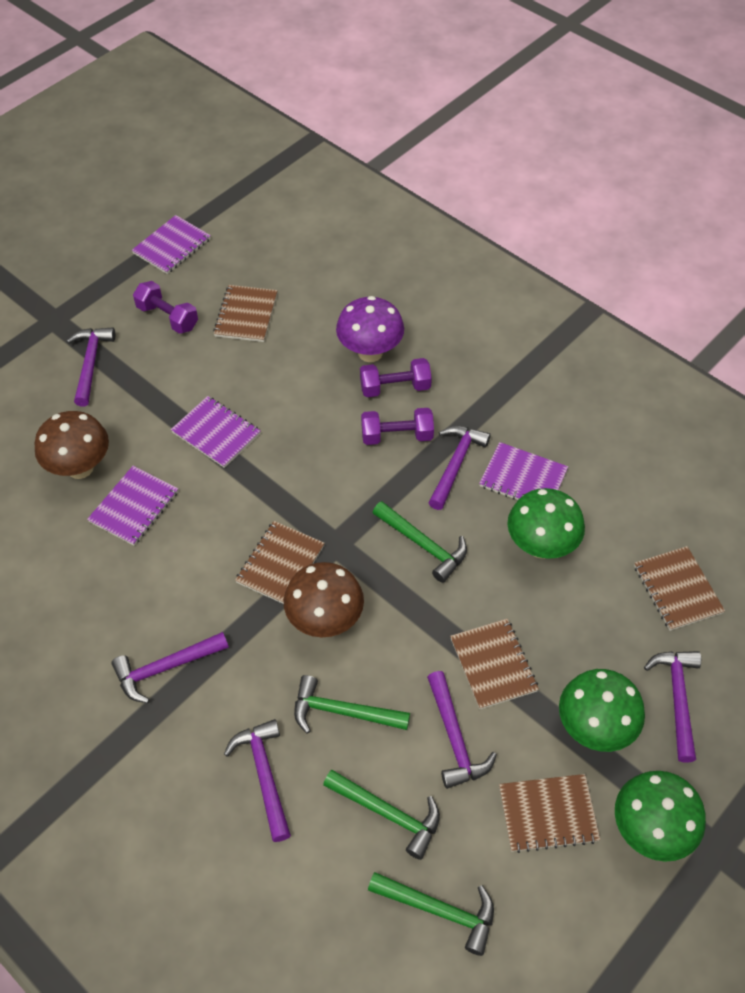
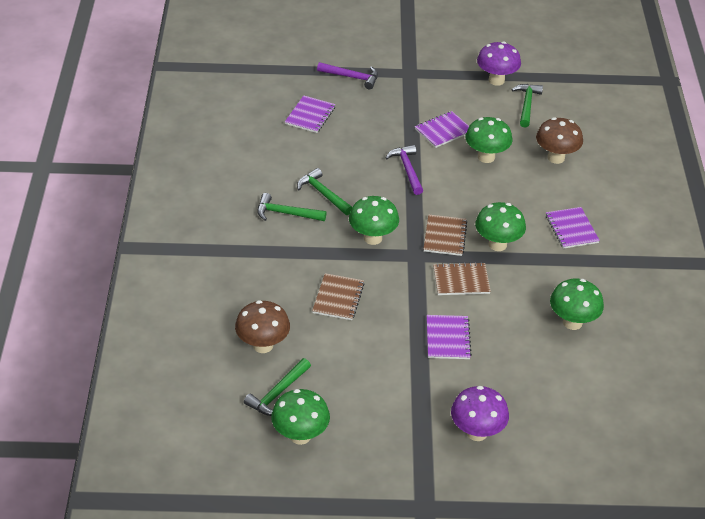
brown notebook: [213,285,277,342] [235,521,325,604] [450,619,539,709] [499,774,600,853] [634,546,725,631] = 5 -> [312,273,365,320] [424,215,467,256] [433,262,491,295] = 3
green mushroom: [508,488,585,559] [559,669,645,752] [615,771,706,862] = 3 -> [271,389,330,445] [349,196,399,245] [465,117,512,163] [475,202,526,251] [550,279,604,330] = 5
purple dumbbell: [133,281,198,334] [360,358,432,397] [361,408,434,445] = 3 -> none = 0
purple hammer: [67,327,115,407] [111,632,229,703] [224,719,291,842] [427,671,497,789] [428,426,491,510] [644,651,701,763] = 6 -> [317,62,378,89] [385,145,423,195] = 2
purple mushroom: [336,296,404,362] = 1 -> [451,386,509,441] [477,42,521,86] = 2

